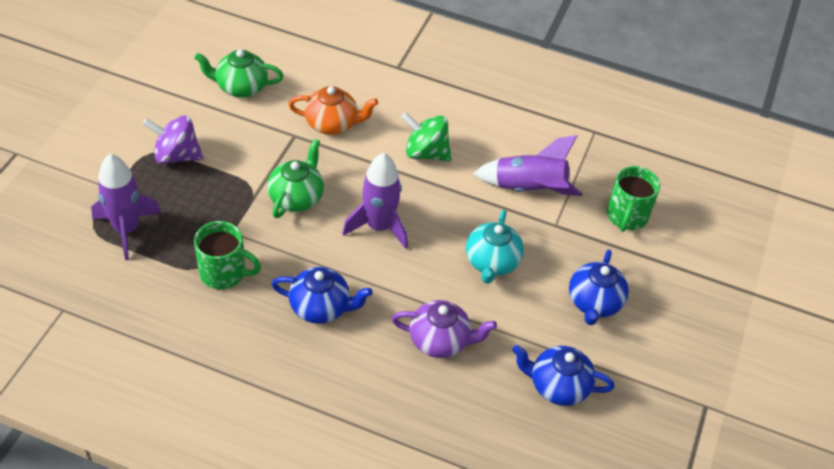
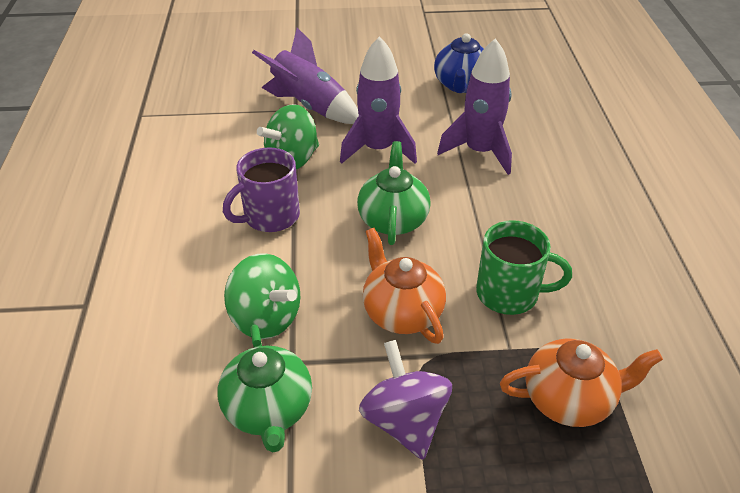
blue teapot: [271,267,373,324] [512,345,615,406] [569,250,629,325] = 3 -> [434,33,484,93] = 1
green mug: [194,221,261,289] [607,166,660,232] = 2 -> [476,220,572,315] = 1
green spinning top: [402,112,452,161] = 1 -> [224,253,301,339] [257,104,319,170] = 2
orange teapot: [288,86,378,135] = 1 -> [363,228,446,344] [500,339,663,427] = 2
purple mug: none = 0 -> [223,147,300,232] = 1
purple teapot: [392,300,497,358] = 1 -> none = 0
turquoise teapot: [466,210,524,284] = 1 -> none = 0

